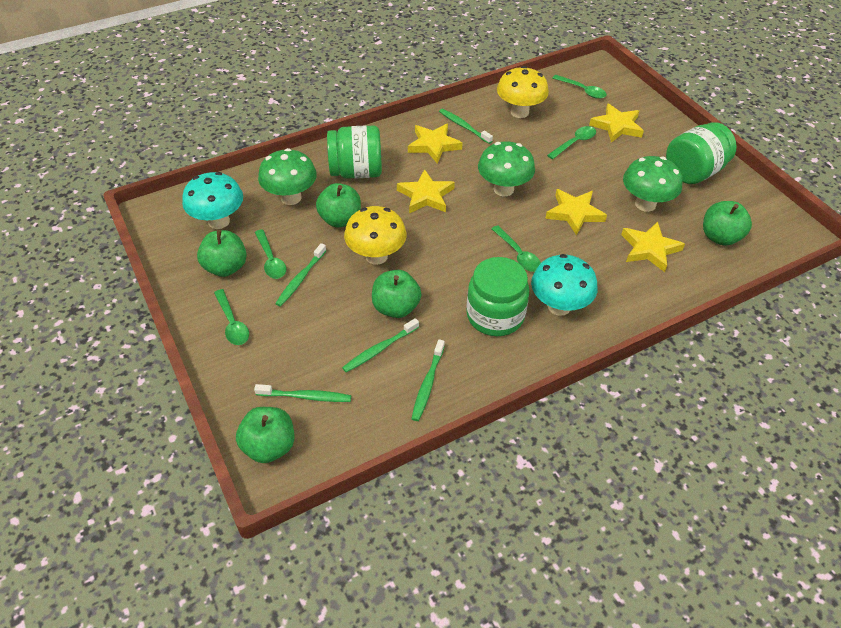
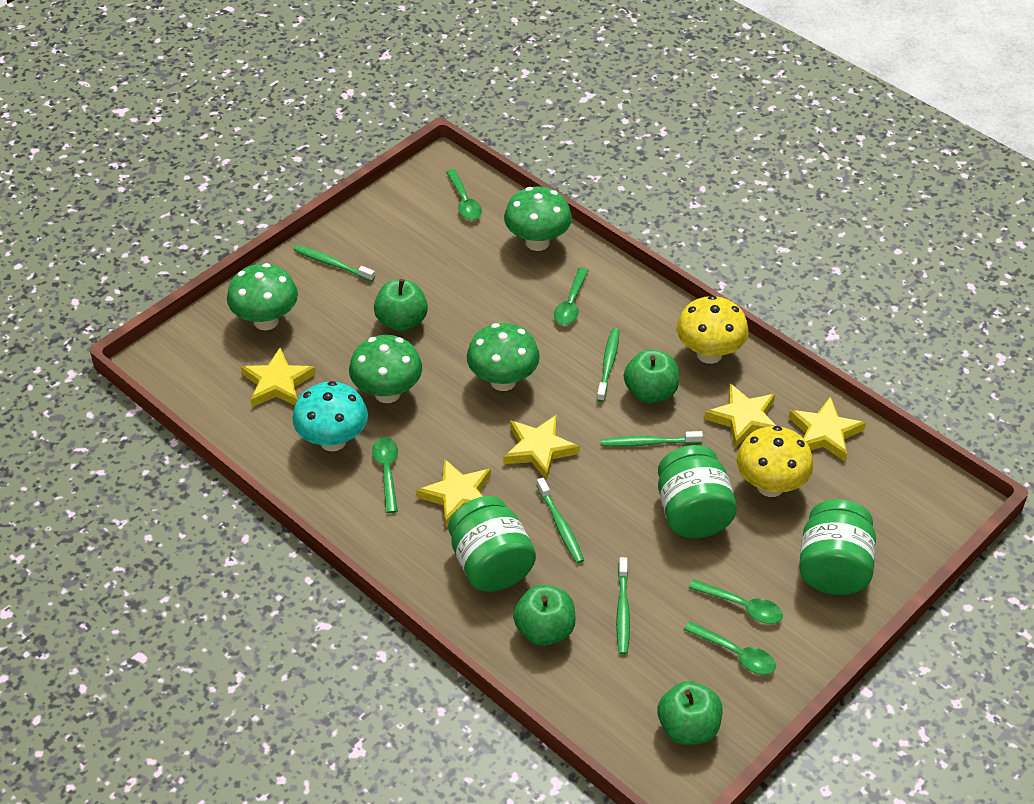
green apple: [197,230,247,277] [236,407,295,463] [316,183,361,227] [372,270,421,318] [703,201,752,246] = 5 -> [374,279,428,332] [513,585,576,646] [624,349,679,403] [657,681,722,745] = 4
green mushroom: [258,148,317,205] [478,142,535,197] [623,156,683,212] = 3 -> [227,263,298,330] [349,335,422,403] [467,323,540,391] [504,187,572,251] = 4
turquoise mushroom: [182,172,243,229] [531,254,598,316] = 2 -> [293,381,368,452] = 1

